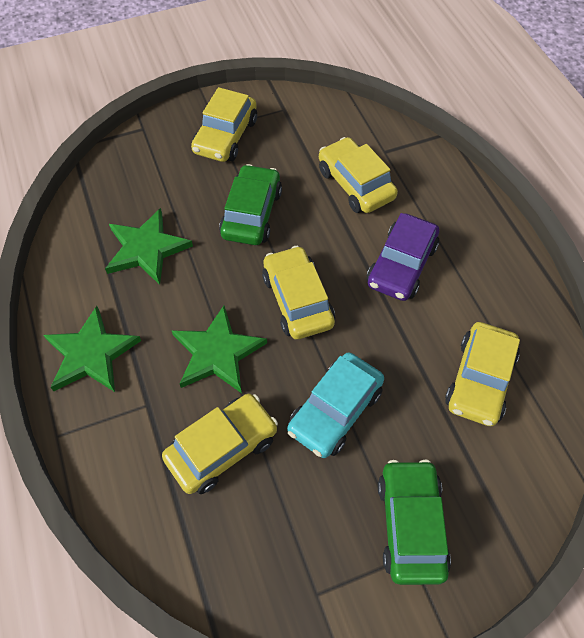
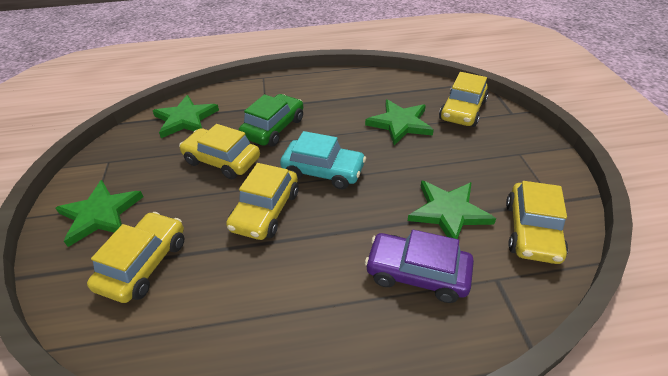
green car: [219,164,282,245] [378,460,451,585] = 2 -> [239,94,303,146] = 1
green star: [44,306,141,392] [105,208,193,285] [172,306,267,393] = 3 -> [55,180,143,247] [153,95,219,138] [365,99,434,145] [408,180,496,239] = 4

